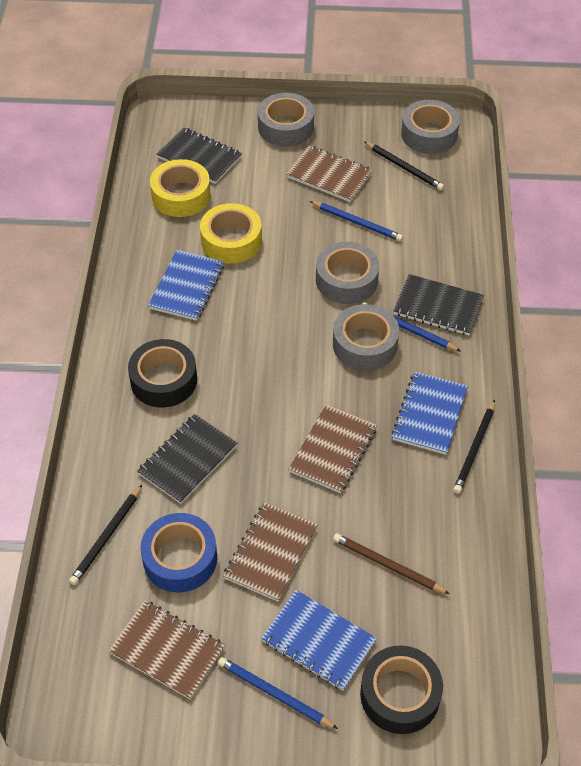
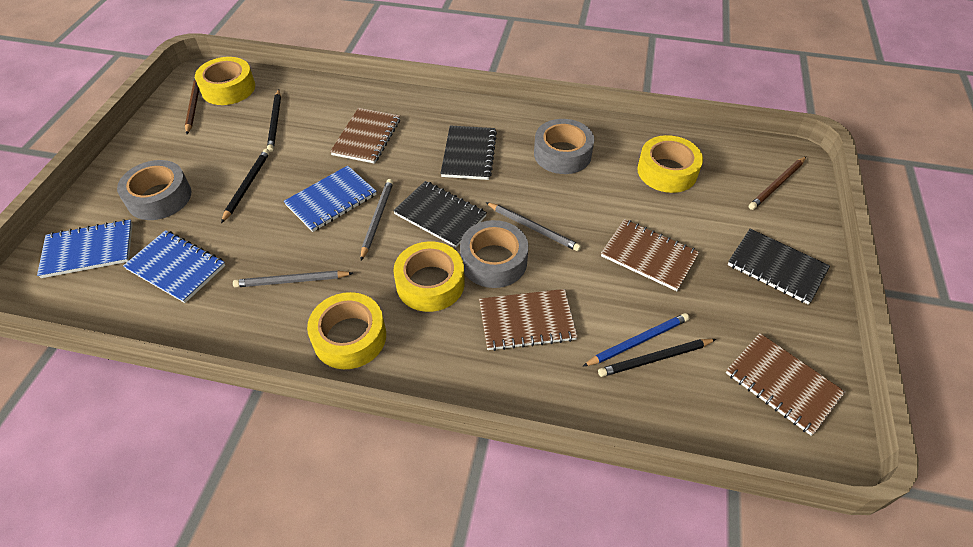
black tape: [128,339,197,407] [360,645,443,734] = 2 -> none = 0
blue pencil: [218,657,338,729] [310,201,403,241] [363,303,461,352] = 3 -> [583,313,689,366] = 1
blue tape: [140,513,217,593] = 1 -> none = 0
brown pencil: [333,533,450,594] = 1 -> [185,78,199,134] [749,157,806,210] = 2
grey pencil: none = 0 -> [233,270,353,288] [361,179,393,260] [486,202,581,251] = 3
grey tape: [258,93,314,147] [316,242,379,304] [333,304,399,370] [401,100,460,154] = 4 -> [117,160,191,220] [460,220,528,288] [534,119,594,174] = 3
yellow tape: [150,159,211,217] [200,203,262,264] = 2 -> [195,57,255,105] [307,292,386,369] [393,241,465,312] [637,135,703,193] = 4

